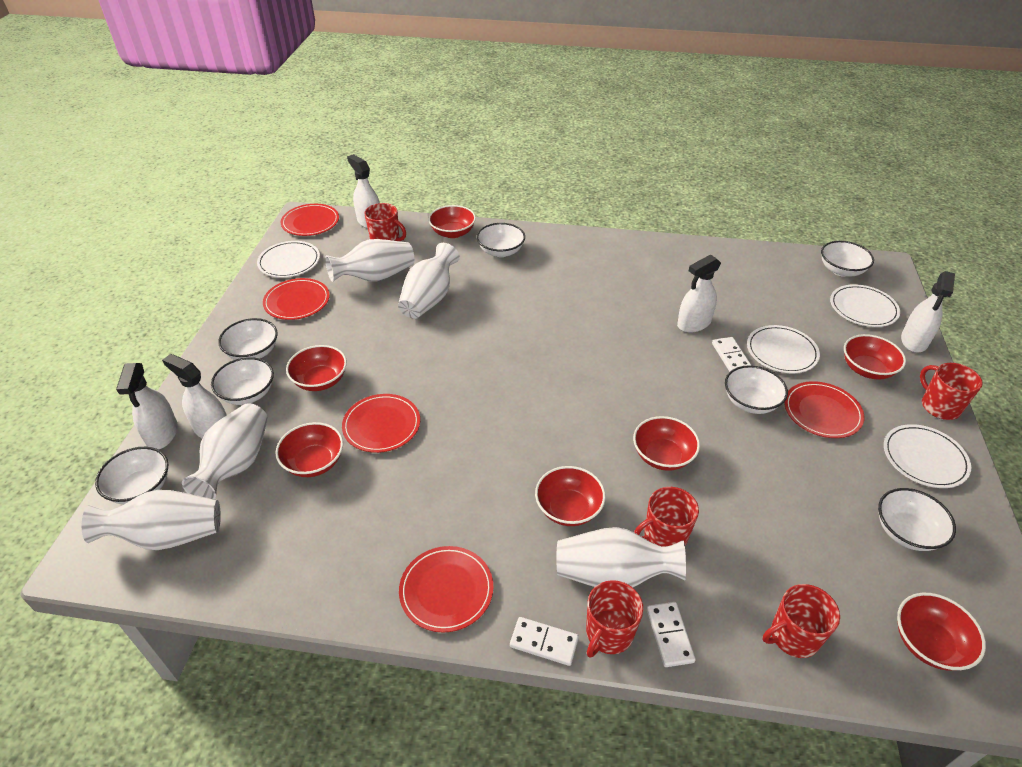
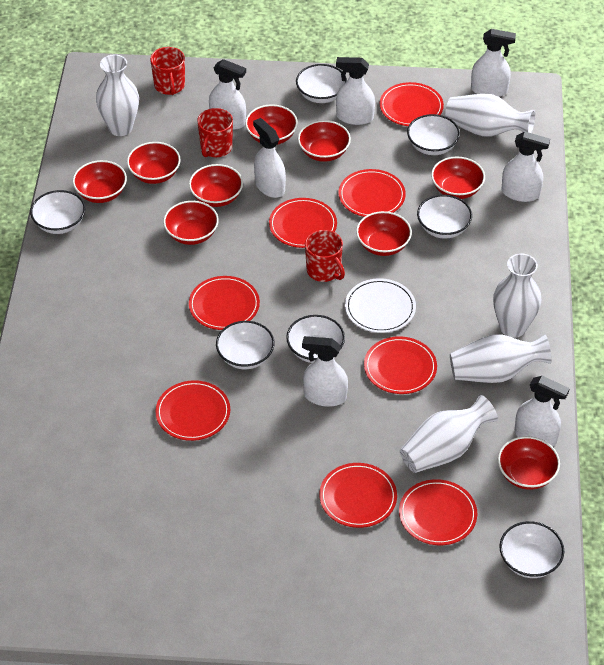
red bowl: [275,422,343,477] [286,345,347,391] [428,205,476,238] [535,466,606,526] [633,416,700,471] [844,334,906,380] [897,593,986,671] = 7 -> [73,160,127,203] [127,142,181,184] [163,201,219,245] [189,164,243,207] [245,104,298,145] [298,120,351,162] [356,211,412,256] [431,157,485,199] [498,436,560,490] = 9
red mug: [364,203,406,241] [586,580,643,658] [634,487,699,547] [763,584,840,658] [920,363,983,420] = 5 -> [150,47,185,95] [197,108,233,157] [305,230,345,282] = 3
red plate: [263,278,330,320] [281,204,339,236] [342,394,420,453] [399,546,493,632] [784,381,864,438] = 5 -> [155,380,230,441] [189,276,260,330] [269,198,337,248] [319,463,397,528] [338,169,406,217] [364,336,437,394] [380,82,444,126] [399,479,477,545] = 8
white domino: [510,617,579,666] [647,602,696,667] [712,337,752,372] = 3 -> none = 0
white plate: [257,241,320,278] [747,325,820,373] [830,284,900,327] [884,424,971,488] = 4 -> [345,278,416,333] = 1
white spray bottle: [116,363,178,450] [162,354,227,438] [347,154,380,229] [677,255,721,332] [901,271,955,353] = 5 -> [209,59,246,130] [253,118,286,198] [302,336,348,407] [336,57,375,125] [471,29,516,97] [501,131,550,202] [515,376,570,447] = 7

